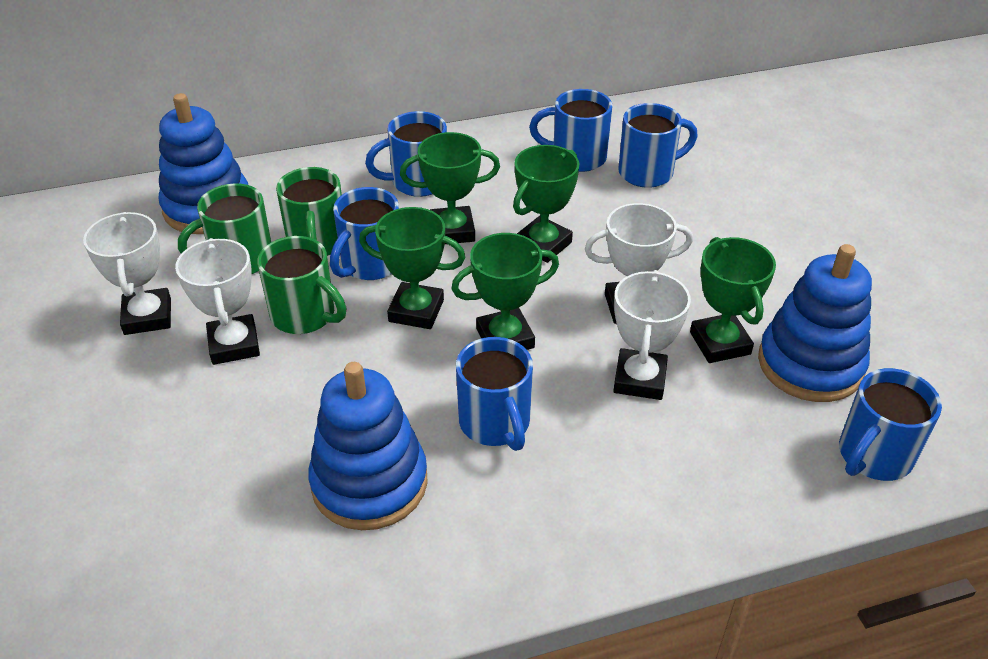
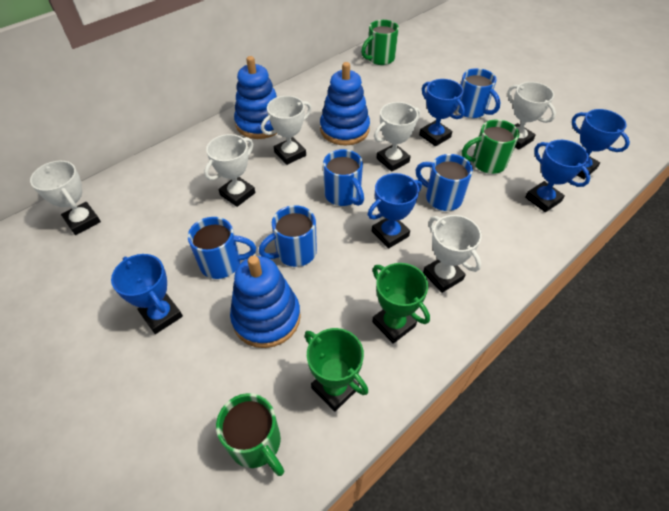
blue mug: [330,187,399,280] [365,111,447,197] [456,337,533,451] [529,89,612,172] [618,103,698,188] [839,368,942,481] = 6 -> [188,217,256,279] [259,205,317,267] [323,149,364,206] [416,154,473,211] [456,68,500,118] = 5
blue trophy: none = 0 -> [111,254,183,334] [368,173,422,249] [419,79,465,146] [525,140,590,212] [572,109,630,179] = 5
green trophy: [359,207,466,329] [400,132,500,244] [451,233,559,350] [513,145,579,263] [690,237,776,363] = 5 -> [305,328,368,412] [372,263,430,344] = 2
white trophy: [83,212,171,335] [175,238,260,365] [585,203,693,324] [614,270,691,400] = 4 -> [30,161,101,235] [204,134,255,207] [261,96,312,165] [374,102,420,172] [423,215,482,293] [508,82,556,150] = 6

